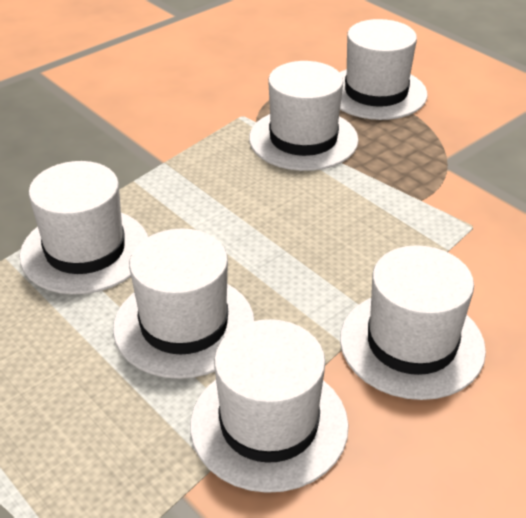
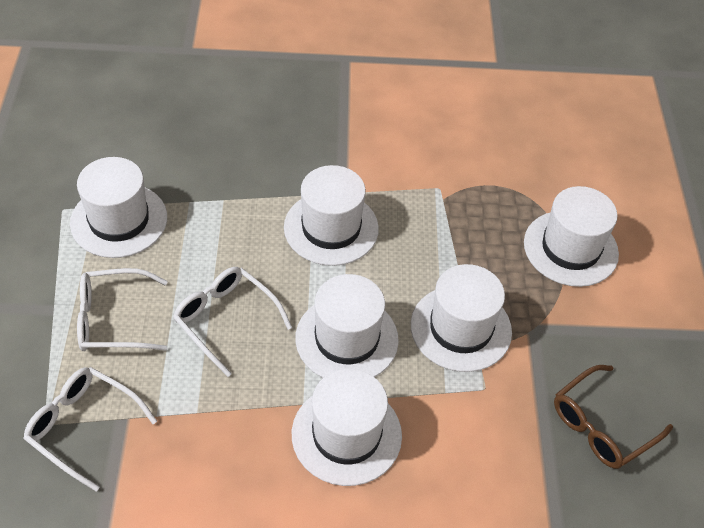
brown glasses: none = 0 -> [554,365,673,469] = 1
white glasses: none = 0 -> [23,367,157,491] [77,268,168,351] [173,267,292,377] = 3

